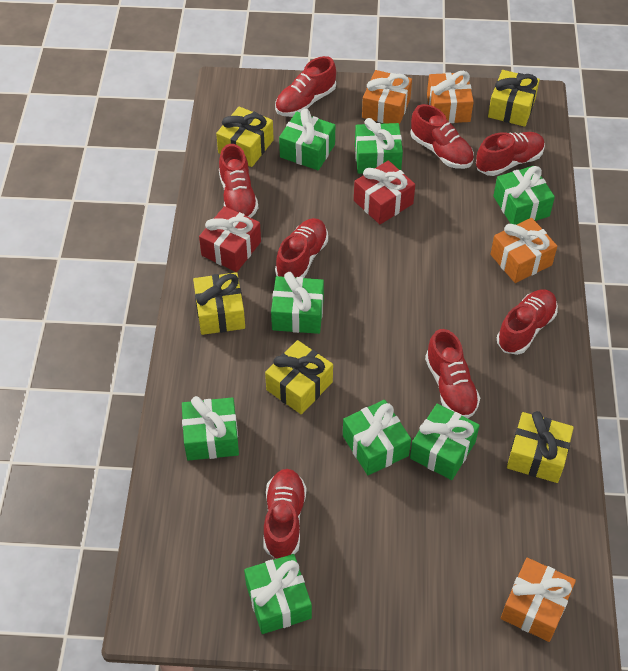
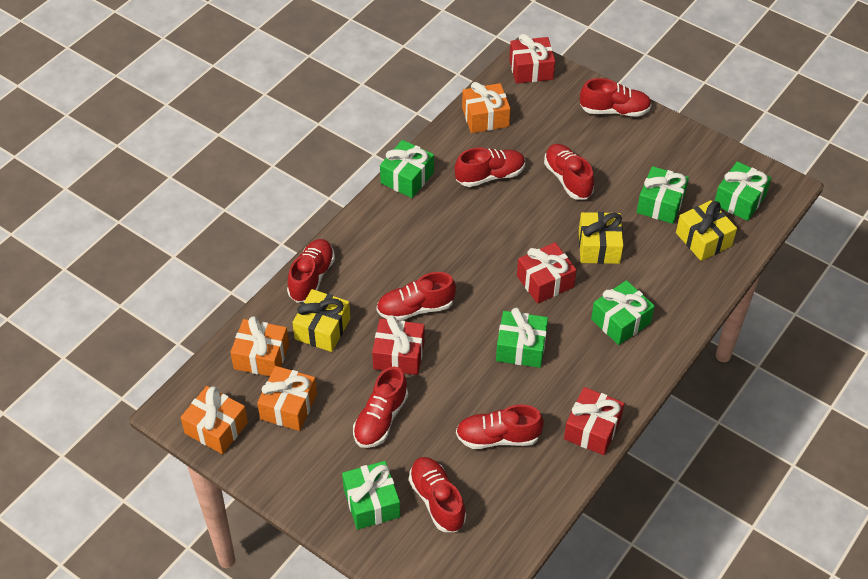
green gift: [182,396,239,461] [244,554,312,634] [271,272,324,334] [279,109,335,170] [343,400,411,475] [355,118,403,174] [410,403,480,480] [493,166,555,225] = 8 -> [342,461,400,530] [380,140,434,198] [496,308,548,368] [591,280,655,345] [637,166,689,224] [715,161,772,221] = 6
red gift: [199,206,261,272] [354,160,415,224] = 2 -> [372,315,425,375] [509,34,555,84] [517,242,577,304] [564,387,624,455] = 4
yellow gift: [193,272,245,335] [216,107,274,167] [265,340,333,414] [488,70,540,127] [507,411,574,483] = 5 -> [292,289,350,352] [579,212,623,264] [676,200,737,261] = 3

